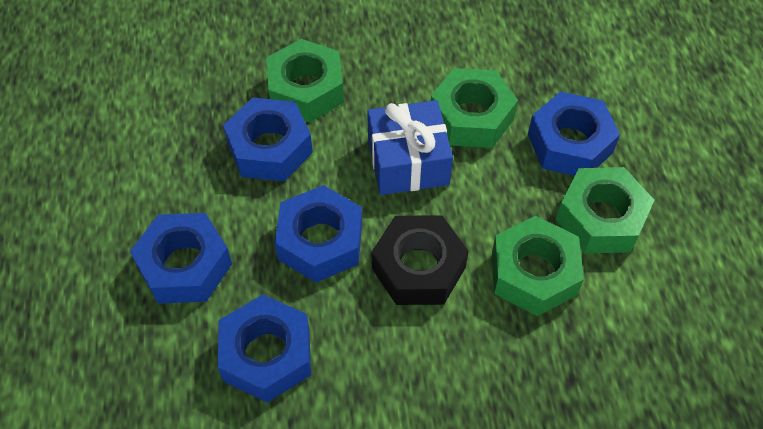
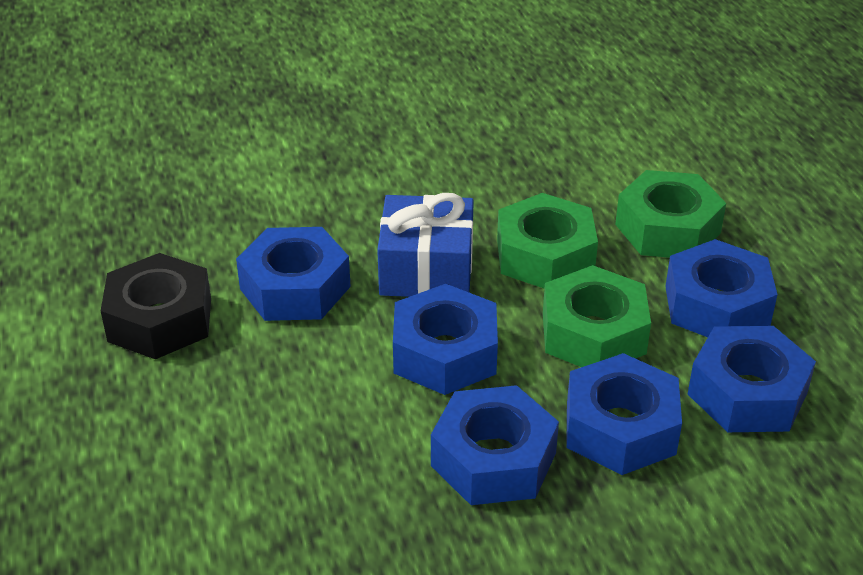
blue nut: [130,213,232,304] [218,295,311,403] [223,97,313,181] [275,185,362,283] [528,91,620,176] = 5 -> [236,227,351,321] [393,284,498,395] [431,385,559,505] [566,353,682,475] [665,239,778,337] [688,326,816,432] = 6
green nut: [266,39,344,123] [431,68,518,148] [492,216,584,316] [556,167,654,254] = 4 -> [497,193,598,289] [543,265,651,367] [615,170,726,258] = 3

